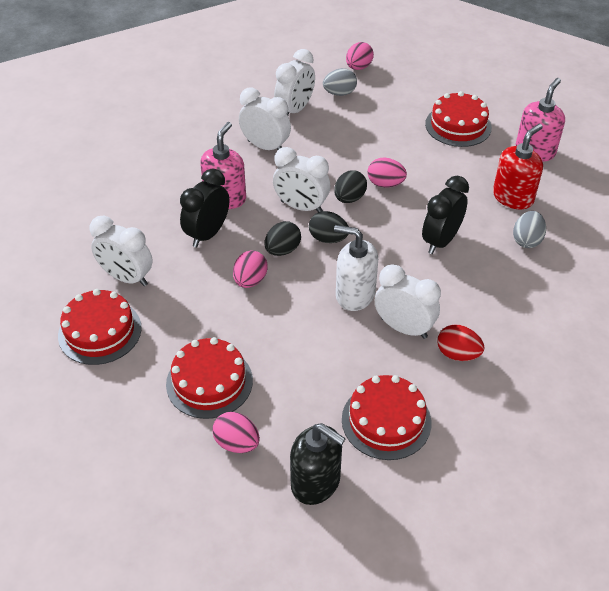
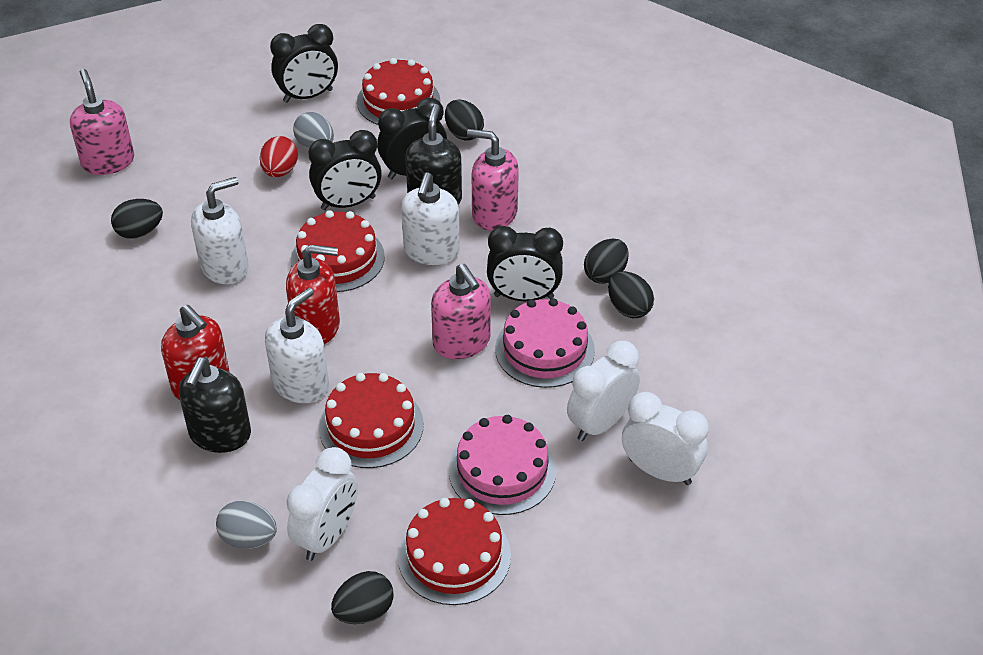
black clock: [180,168,229,247] [422,176,469,254] = 2 -> [270,24,338,103] [308,130,382,210] [377,98,447,179] [487,226,563,301] = 4
black egg: [265,221,301,256] [309,211,348,243] [334,170,367,203] = 3 -> [111,199,163,239] [331,571,394,624] [445,100,484,141] [584,239,629,284] [608,271,654,318] = 5
black soap dispenser: [290,423,346,505] = 1 -> [179,357,251,453] [405,104,462,205] = 2
pink cake: none = 0 -> [449,415,556,515] [495,298,595,388] = 2
pink egg: [212,412,260,453] [233,250,268,288] [346,42,374,70] [367,158,407,188] = 4 -> none = 0
pink soap dispenser: [200,122,246,209] [516,78,565,162] = 2 -> [70,69,134,175] [431,264,491,359] [467,129,519,231] = 3
red soap dispenser: [493,124,543,209] = 1 -> [161,305,230,400] [286,245,340,344] = 2
white clock: [90,216,153,286] [239,88,291,150] [273,147,330,212] [274,49,315,115] [375,264,441,339] = 5 -> [287,447,358,561] [567,341,640,441] [622,392,709,485] = 3
white soap dispenser: [334,225,378,311] = 1 -> [191,177,248,284] [265,288,329,403] [401,172,460,265] = 3

